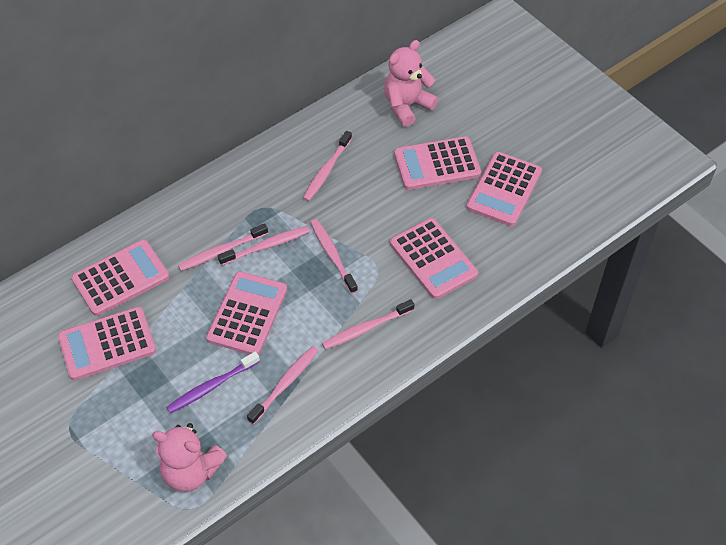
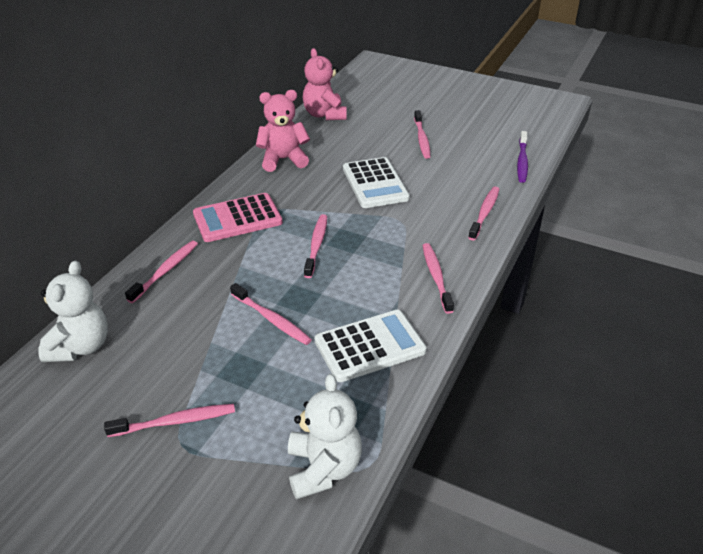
pink calculator: [58,307,156,381] [71,240,169,316] [206,271,287,355] [390,218,478,299] [394,136,481,190] [466,152,542,226] = 6 -> [193,193,283,242] = 1
pink toothbrush: [178,223,268,271] [218,226,310,265] [247,346,319,425] [303,131,352,201] [310,219,358,294] [322,299,414,349] = 6 -> [104,404,235,437] [125,241,198,303] [230,283,312,345] [304,214,327,278] [414,110,431,159] [422,243,454,314] [468,186,499,241] = 7
white calculator: none = 0 -> [314,310,427,382] [343,157,410,208] = 2
white teddy bear: none = 0 -> [39,261,108,362] [288,374,362,500] = 2

